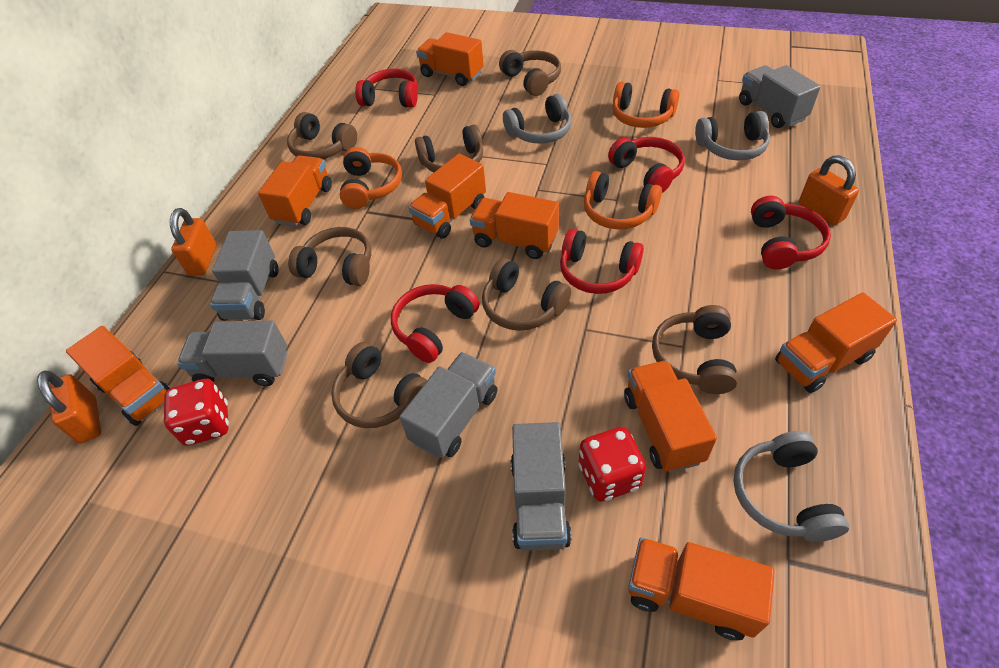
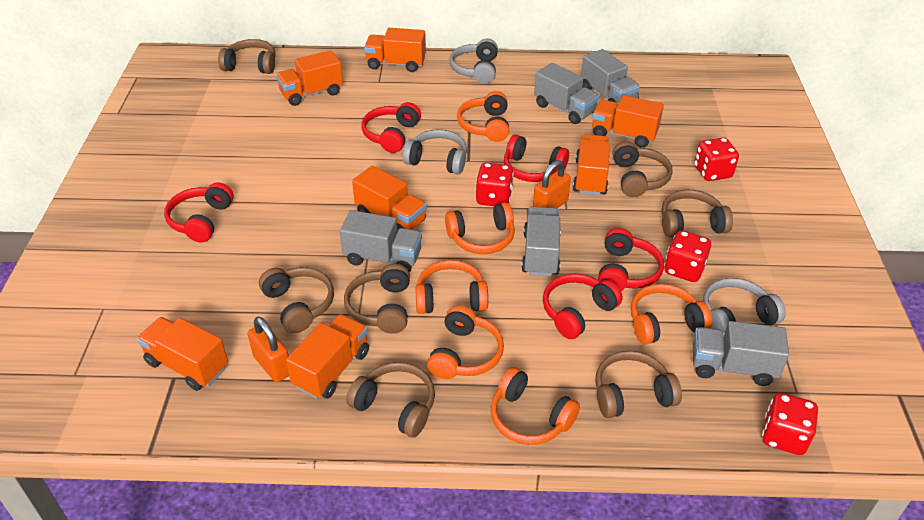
orange headphones: [340,147,402,209] [584,171,662,229] [612,81,680,128] = 3 -> [415,260,488,314] [427,305,504,379] [445,202,515,254] [457,91,509,142] [491,367,580,445] [631,284,712,345] = 6
orange padlock: [37,370,101,444] [170,208,217,275] [799,155,859,225] = 3 -> [247,317,289,382] [533,160,571,208] = 2
orange truck: [66,326,170,426] [258,155,332,226] [409,154,486,239] [416,32,484,86] [470,192,559,259] [624,360,717,473] [628,537,775,640] [775,293,897,393] = 8 -> [137,317,228,391] [276,50,343,106] [286,314,369,399] [352,166,427,232] [364,28,426,72] [573,134,610,196] [592,95,664,148] = 7
red dice: [164,379,229,446] [579,427,647,502] = 2 -> [476,163,514,206] [664,230,711,282] [694,137,739,181] [762,393,818,455] = 4

